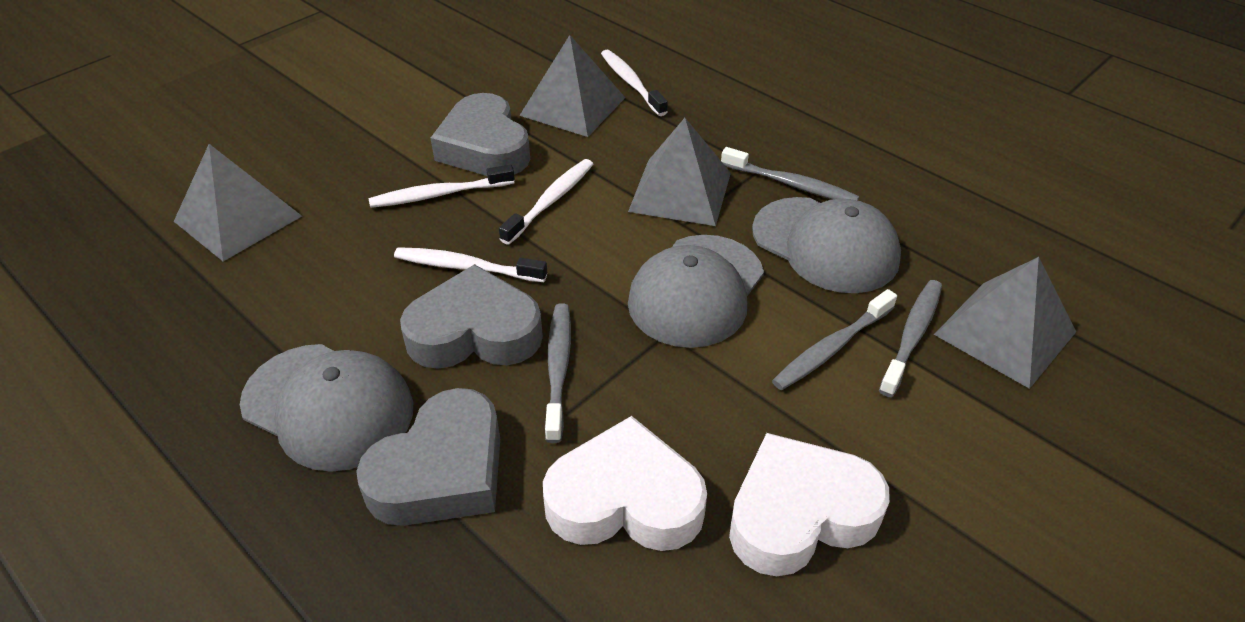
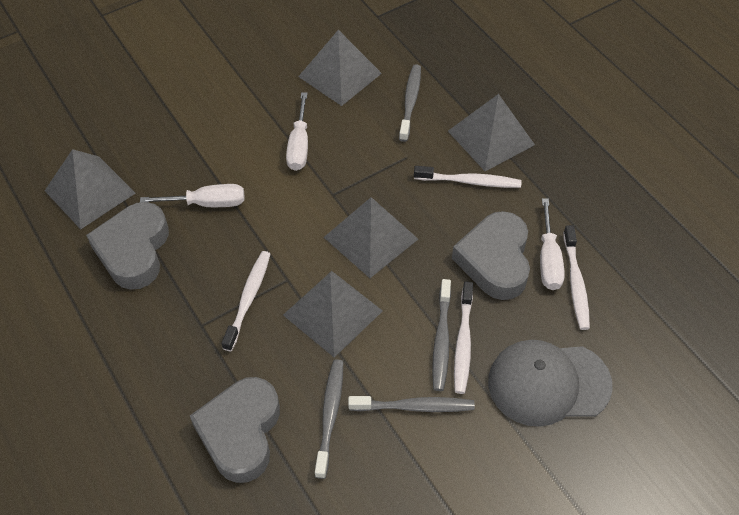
grey cap: [240,344,413,472] [628,235,764,348] [752,197,901,293] = 3 -> [488,340,613,427] = 1
grey pyramid: [174,144,302,261] [519,35,625,137] [628,118,731,226] [934,257,1076,389] = 4 -> [45,149,135,229] [283,271,383,358] [298,30,382,106] [324,197,418,278] [448,94,535,171] = 5
white heart: [543,416,707,551] [729,433,890,576] = 2 -> none = 0
white screwdriver: none = 0 -> [140,184,245,207] [286,92,308,171] [540,198,565,290] = 3

